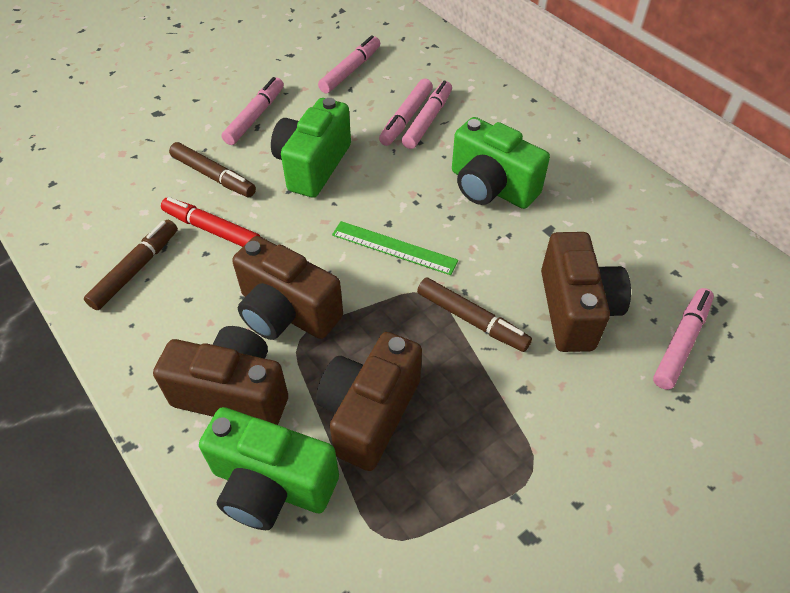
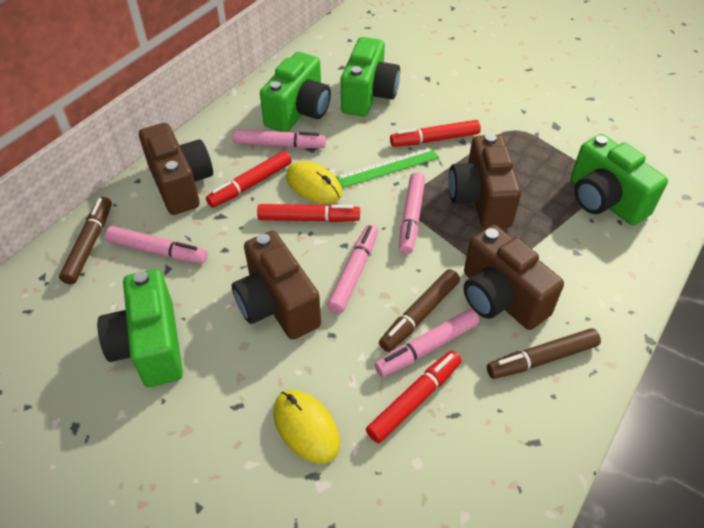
green camera: [199,407,339,530] [271,98,351,198] [452,117,550,209] = 3 -> [97,269,183,387] [260,52,331,132] [341,37,400,116] [571,134,668,226] = 4
red marker: [161,197,261,247] = 1 -> [206,151,292,208] [257,204,360,222] [366,351,462,443] [390,120,481,147] = 4
yellow mouse: none = 0 -> [273,390,340,464] [286,161,342,204] = 2

